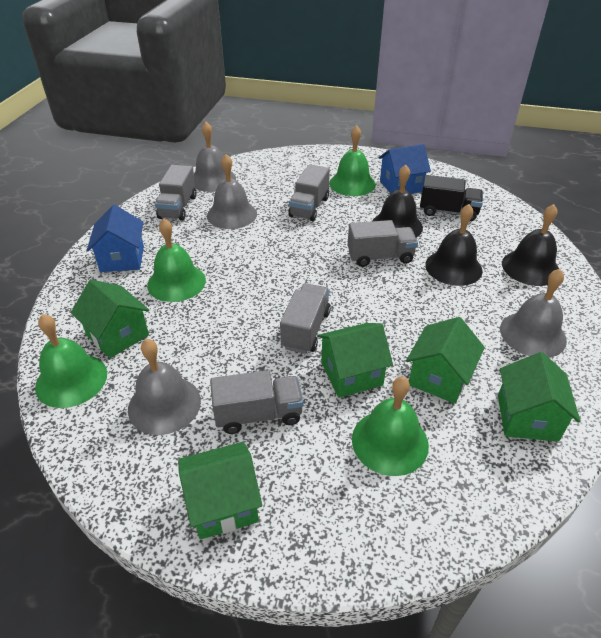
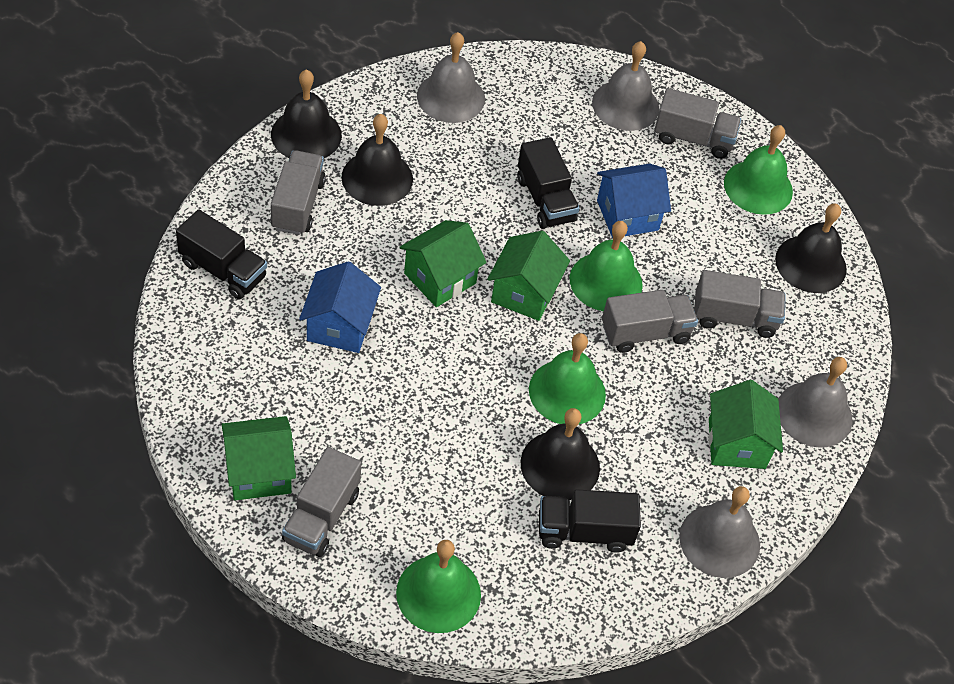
black bell: [373,165,423,237] [425,204,483,286] [502,204,559,286] = 3 -> [271,69,342,158] [342,114,413,206] [520,408,600,500] [775,203,847,293] = 4
black truck: [420,175,483,221] = 1 -> [176,209,267,300] [517,137,579,229] [539,489,641,553] = 3
green house: [71,280,149,358] [178,442,262,540] [317,323,393,398] [406,317,485,404] [498,352,581,442] = 5 -> [222,416,296,500] [399,220,487,307] [487,231,570,321] [709,380,783,469] = 4

